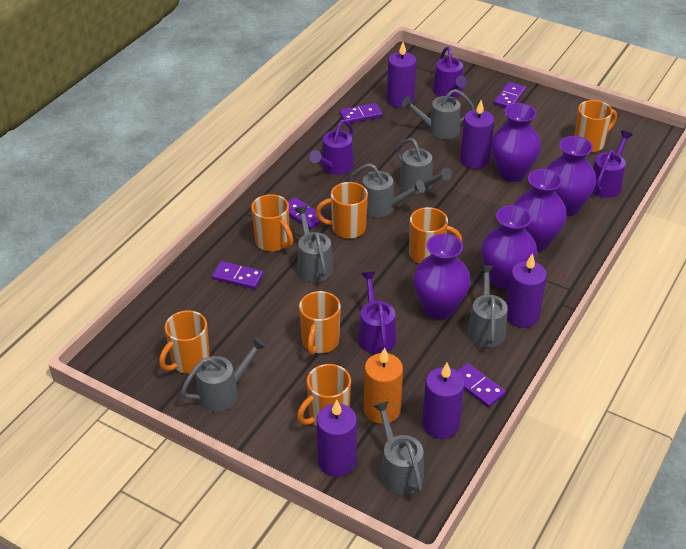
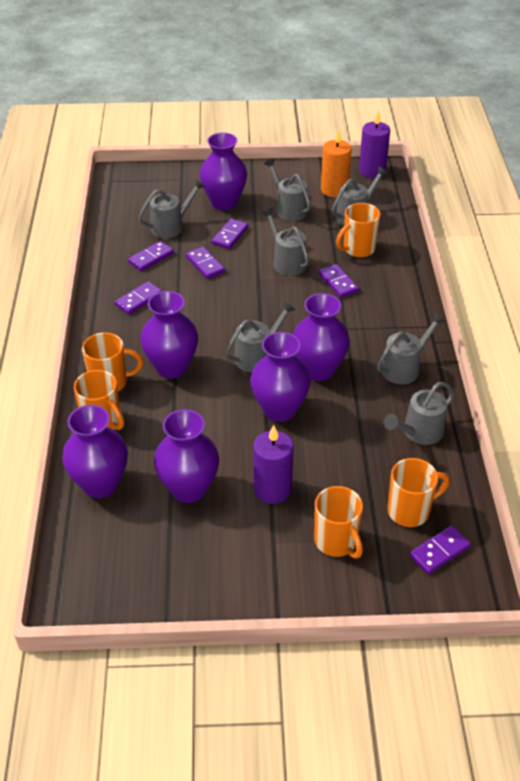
orange mug: [159,310,210,374] [251,194,293,252] [297,364,351,426] [299,291,341,355] [315,182,368,239] [409,207,462,263] [574,100,617,152] = 7 -> [74,370,124,430] [82,333,143,391] [314,486,363,559] [336,203,380,257] [387,458,450,527] = 5
purple candle: [317,400,357,477] [387,42,416,108] [422,363,465,439] [460,100,494,169] [507,253,547,328] = 5 -> [253,425,294,504] [359,110,390,178] = 2
purple domino: [212,261,263,289] [288,197,325,230] [339,103,382,123] [457,363,506,407] [494,82,526,108] = 5 -> [115,281,162,314] [128,241,174,271] [186,247,225,279] [212,219,248,249] [318,264,359,298] [410,526,471,574] = 6
purple vase: [413,234,471,320] [481,205,537,290] [491,103,541,182] [514,169,567,251] [547,136,596,217] = 5 -> [62,405,128,498] [140,291,198,379] [154,409,219,503] [200,132,247,210] [250,332,311,422] [293,293,350,381] = 6
purple watering can: [309,120,354,175] [358,272,396,354] [433,47,467,98] [592,130,633,198] = 4 -> none = 0

